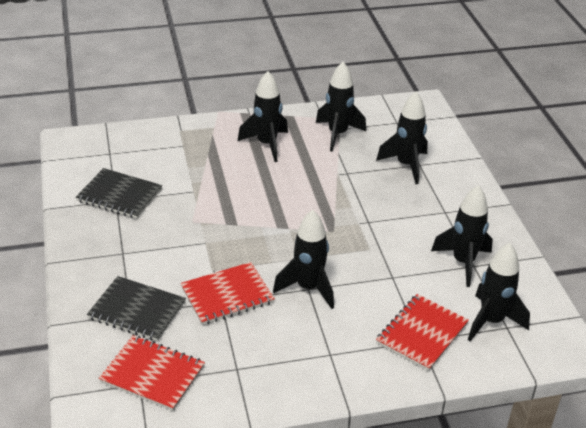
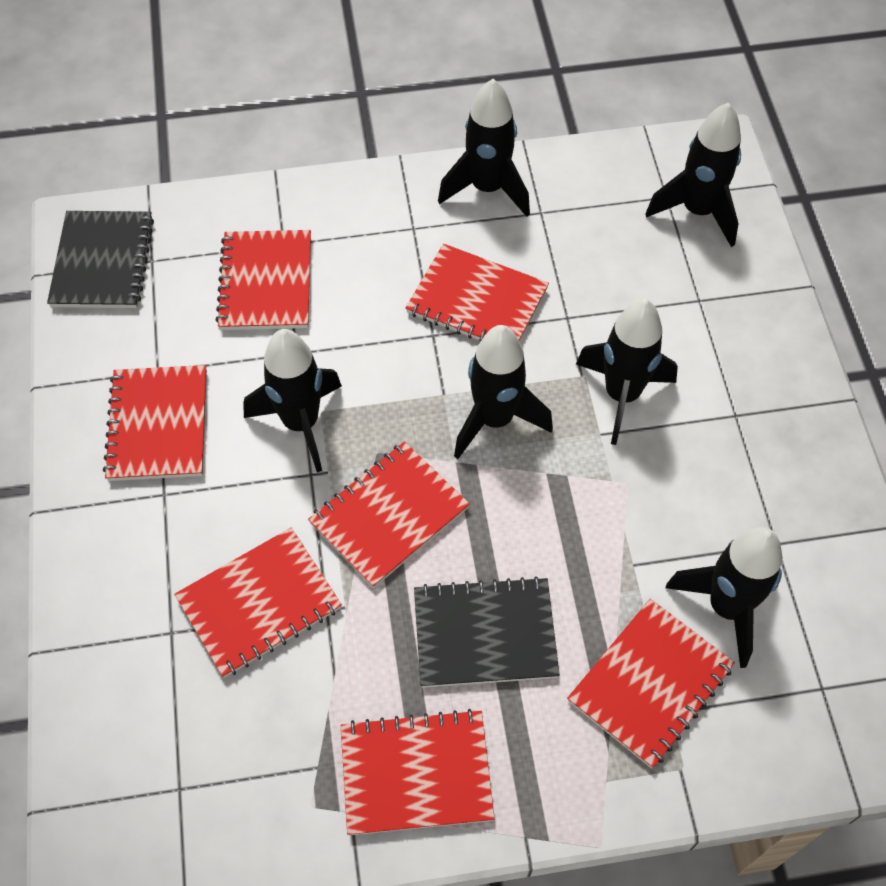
red notebook: [99,335,205,411] [181,262,275,325] [376,294,469,371] = 3 -> [103,365,207,481] [174,528,342,678] [216,230,311,330] [308,441,470,588] [341,709,495,835] [406,244,549,342] [567,599,735,769] = 7

